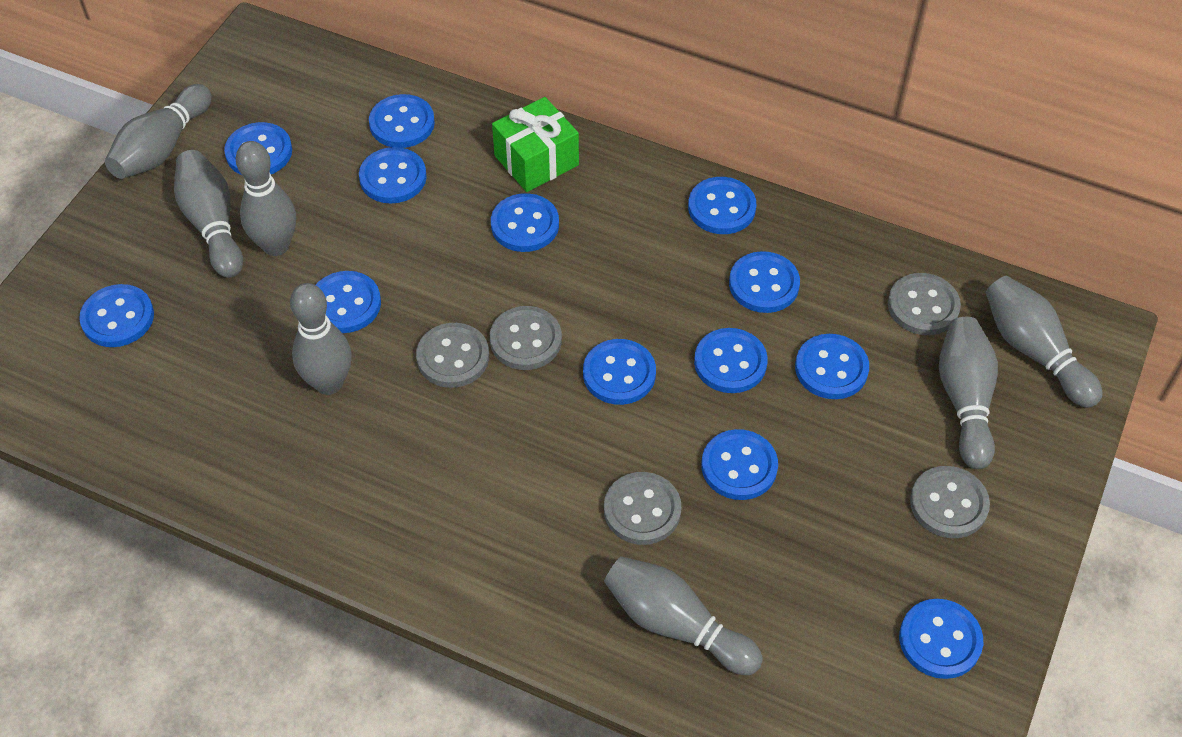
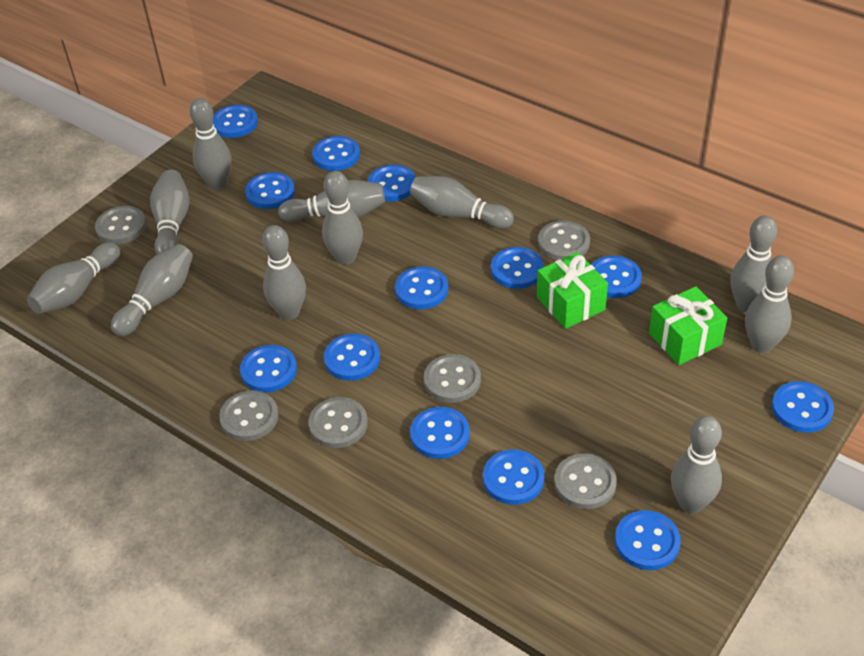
green gift: [492,97,579,192] = 1 -> [537,252,608,329] [649,286,727,365] = 2
grey bowling pin: [105,84,212,179] [174,150,243,278] [236,141,296,256] [290,283,352,395] [604,556,763,675] [939,317,998,469] [986,276,1103,408] = 7 -> [27,242,120,314] [111,244,193,337] [150,170,190,255] [189,98,232,190] [262,225,306,320] [278,180,385,222] [322,171,363,265] [410,176,514,229] [671,416,722,513] [730,216,777,312] [745,256,794,353] = 11
grey button: [416,323,489,388] [490,306,562,370] [604,472,681,545] [888,273,961,335] [910,466,990,538] = 5 -> [95,206,146,244] [219,391,279,441] [308,397,368,448] [424,354,481,403] [538,221,590,260] [554,454,617,509] = 6

